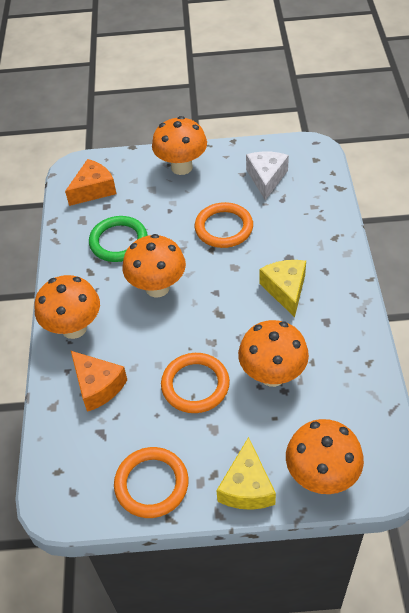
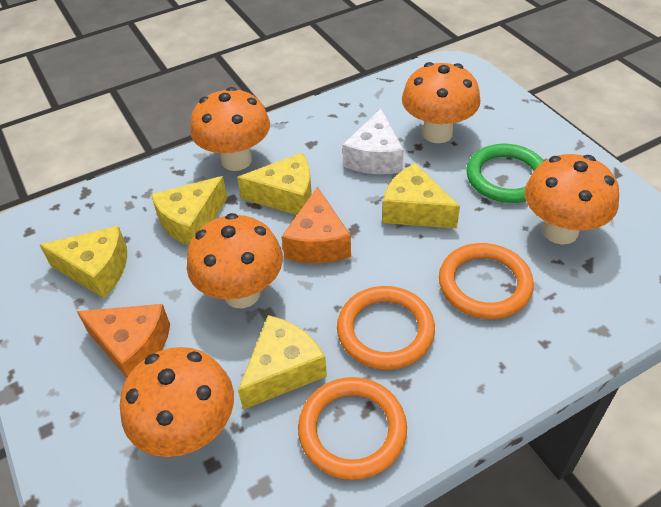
yellow cheese: [216,437,276,510] [259,260,306,317] = 2 -> [40,226,127,298] [151,176,227,246] [237,153,312,215] [238,315,327,410] [382,163,460,228] = 5

